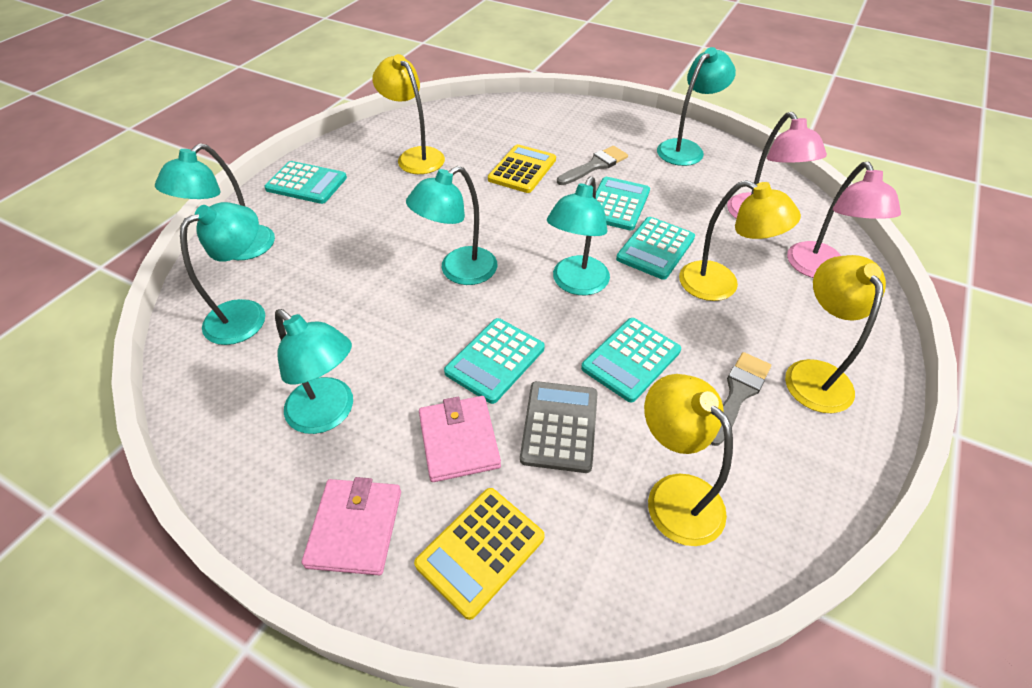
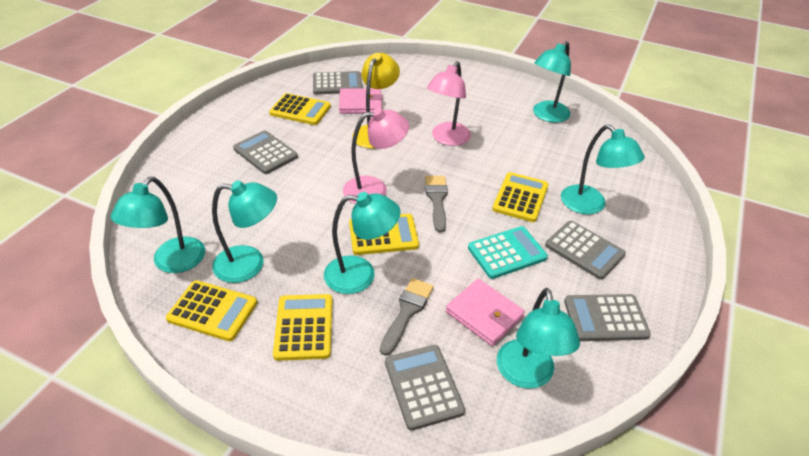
grey calculator: [520,381,598,473] = 1 -> [233,130,298,174] [313,71,363,94] [385,345,465,431] [545,221,626,280] [564,294,651,341] = 5
turquoise calculator: [264,161,347,204] [444,318,545,404] [581,318,681,402] [596,177,650,231] [616,217,695,280] = 5 -> [468,226,548,279] = 1
yellow calculator: [414,488,545,620] [488,144,556,193] = 2 -> [166,280,257,341] [269,93,331,125] [273,294,332,361] [349,214,419,255] [492,172,549,222] = 5
yellow lamp: [372,54,445,174] [644,374,733,546] [679,180,801,301] [785,255,886,413] = 4 -> [352,53,400,149] = 1

